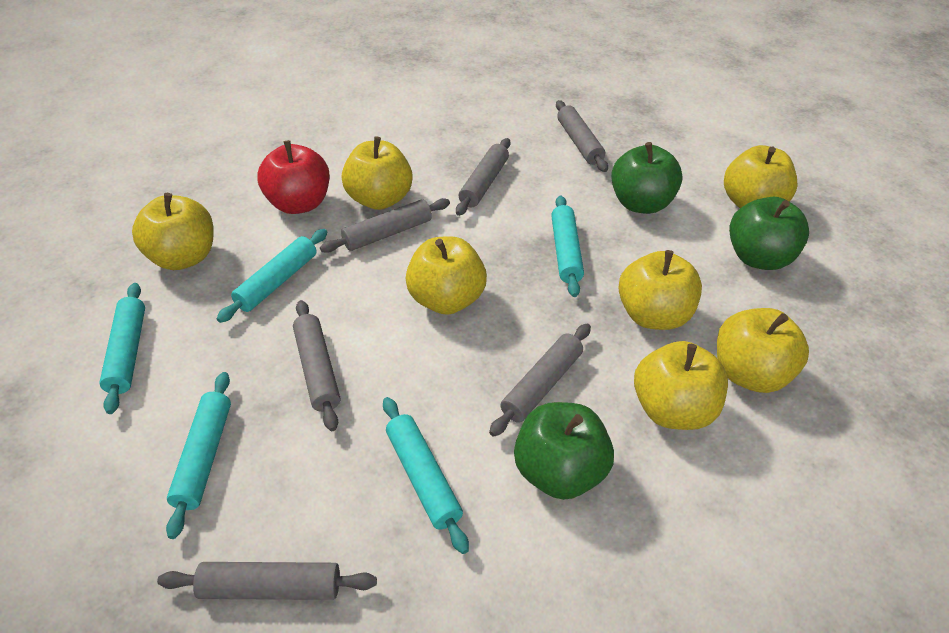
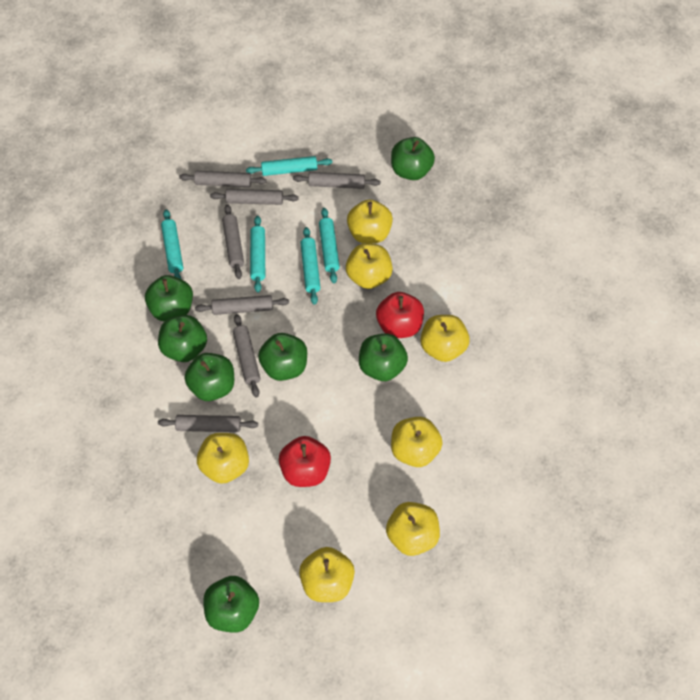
green apple: [514,402,614,500] [611,142,683,214] [729,197,809,270] = 3 -> [145,275,193,321] [158,315,207,362] [185,353,234,401] [203,576,259,633] [258,333,307,381] [359,334,408,381] [391,137,435,180] = 7
grey rolling pin: [157,562,377,600] [293,300,340,431] [320,198,450,253] [456,138,510,216] [489,323,591,437] [556,100,608,172] = 6 -> [158,415,258,432] [179,171,267,187] [195,295,289,315] [210,189,299,205] [222,205,244,279] [233,314,260,397] [293,172,380,189] = 7
red apple: [257,140,329,214] = 1 -> [279,436,331,487] [376,292,424,338] = 2

